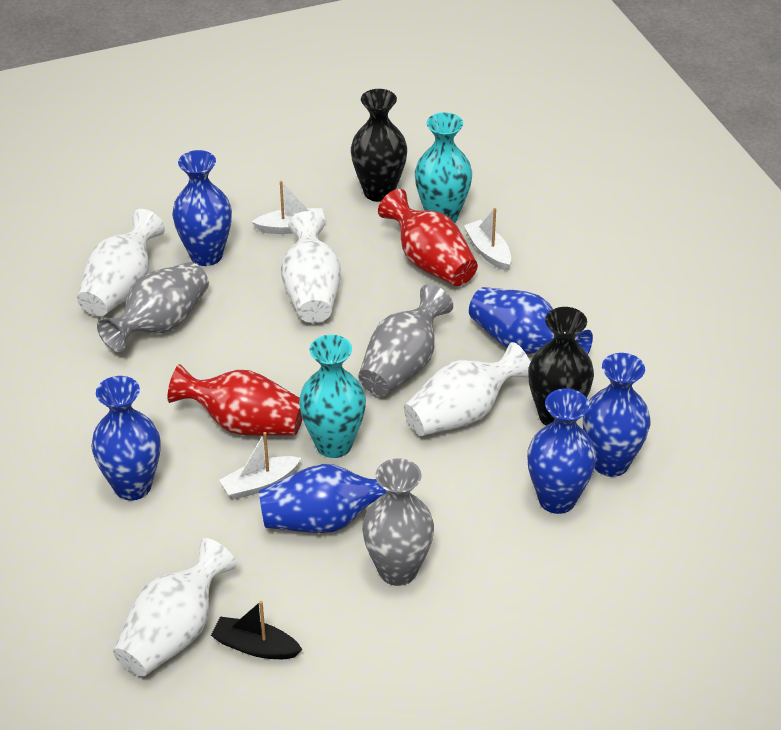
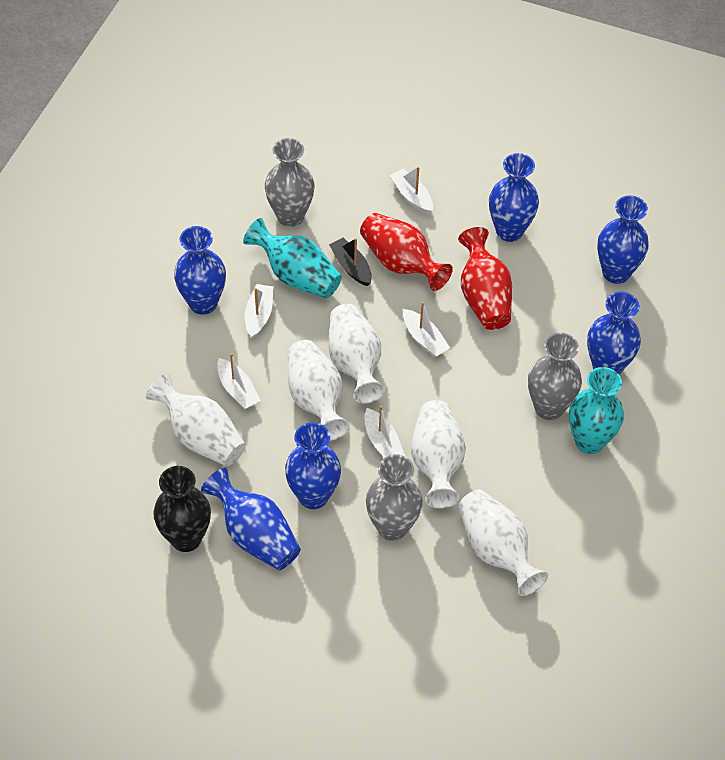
black vase: [351,89,407,202] [528,307,594,426] = 2 -> [153,466,211,552] = 1
white boat: [220,432,301,499] [252,181,325,234] [464,208,511,270] = 3 -> [217,353,261,409] [245,284,273,338] [365,406,405,458] [390,166,433,214] [403,302,450,357] = 5
white vase: [77,209,165,316] [113,538,237,677] [281,211,341,323] [404,342,530,436] = 4 -> [146,373,246,467] [288,340,350,441] [329,304,385,404] [411,400,466,508] [458,490,548,596] = 5

